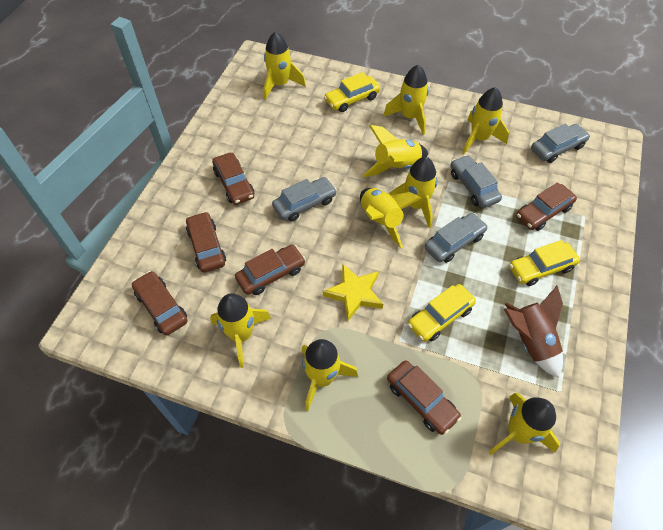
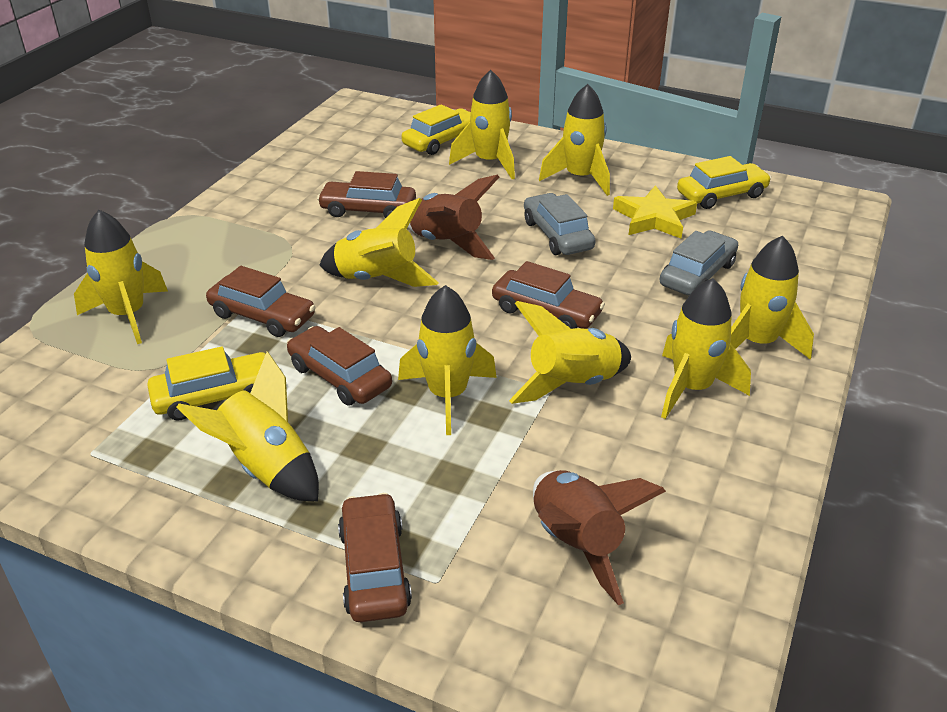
brown car: [132,271,187,335] [186,212,226,273] [212,153,254,205] [235,245,306,295] [387,361,461,435] [516,182,577,231] = 6 -> [206,266,316,337] [287,326,392,406] [317,171,416,218] [338,493,412,622] [492,261,605,329] = 5
brown rocket: [504,285,563,378] = 1 -> [408,175,499,260] [533,470,666,605] = 2
grey car: [272,177,337,221] [424,213,488,263] [450,155,502,208] [531,123,590,163] = 4 -> [524,193,596,255] [659,230,738,296] = 2

